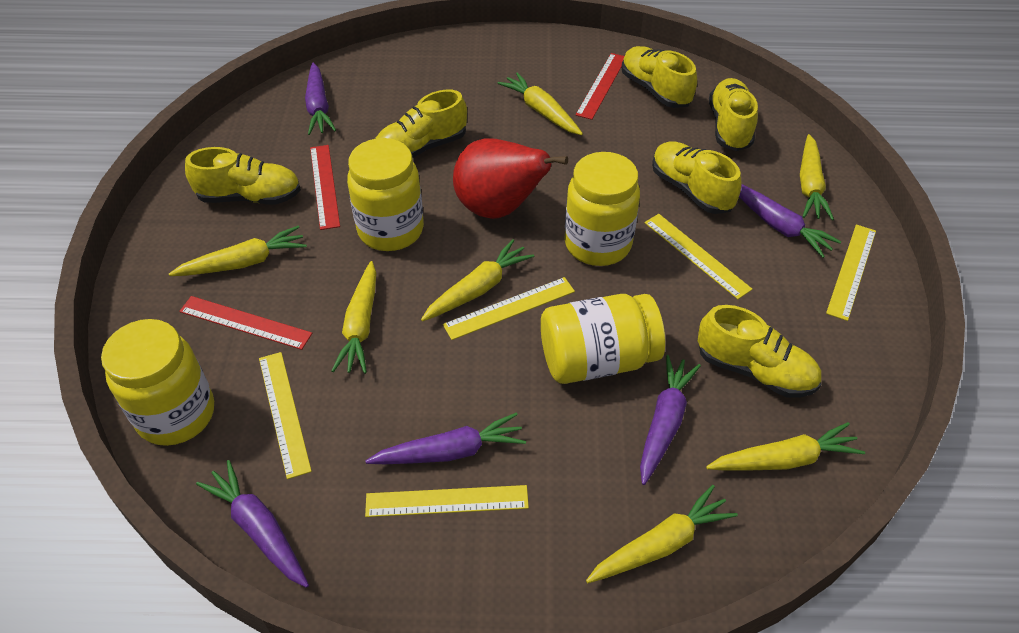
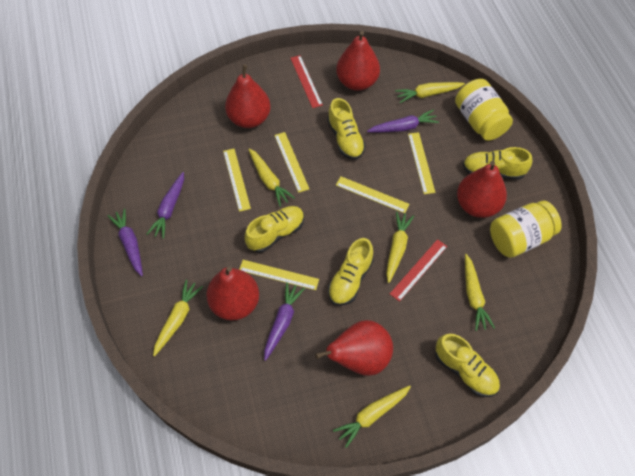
purple carrot: [196,460,309,588] [305,62,336,135] [365,412,526,464] [640,355,701,485] [739,184,841,258] = 5 -> [107,208,143,276] [147,172,184,239] [264,282,305,361] [367,110,439,133] = 4
red pear: [453,138,568,219] = 1 -> [206,266,259,321] [225,65,271,128] [315,320,393,376] [336,31,380,91] [457,161,507,218] = 5
red ruler: [179,296,312,350] [310,145,340,230] [576,53,625,120] = 3 -> [291,55,323,108] [390,239,447,302] = 2
yellow carrot: [169,226,307,276] [332,261,376,374] [421,239,535,321] [497,72,583,135] [586,485,738,583] [706,422,865,471] [800,134,834,220] = 7 -> [153,280,203,356] [249,148,295,207] [333,386,411,448] [386,212,414,283] [395,82,465,103] [465,254,495,331] = 6
yellow jar: [101,319,214,446] [347,138,424,251] [541,294,665,384] [564,152,640,266] = 4 -> [455,79,513,141] [490,200,562,258] = 2
yellow shoe: [185,147,301,204] [375,90,467,158] [622,46,697,108] [652,141,742,214] [698,305,821,398] [709,78,758,151] = 6 -> [245,206,304,253] [327,98,366,160] [328,238,374,306] [435,334,500,397] [463,147,532,180] = 5

